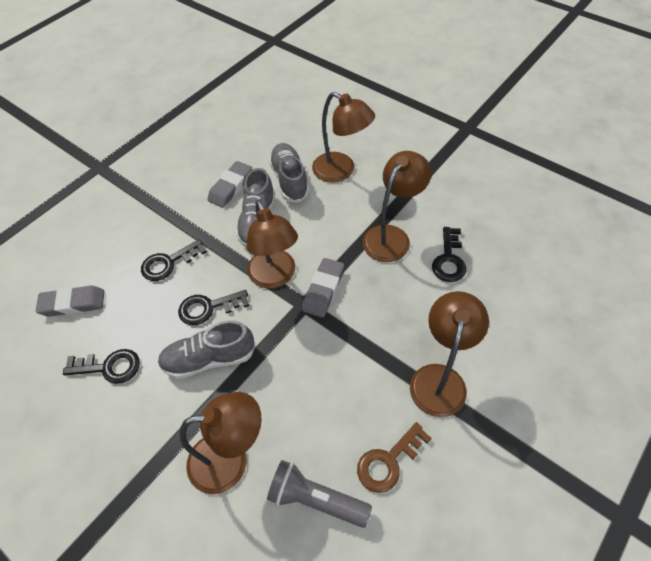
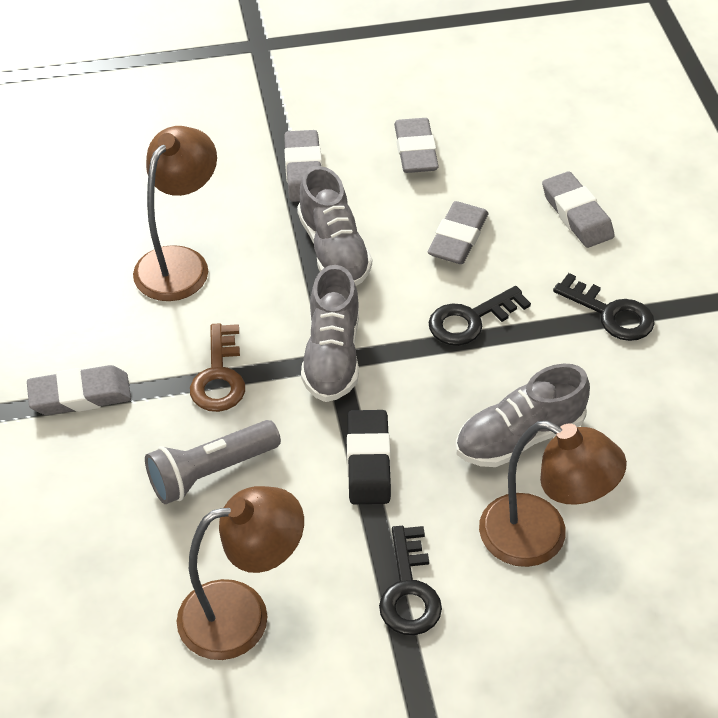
black eraser: none = 0 -> [347,410,391,504] = 1
black key: [63,349,140,384] [141,239,207,281] [178,290,249,325] [432,227,466,282] = 4 -> [379,526,442,635] [428,286,531,346] [553,273,655,341] = 3
brown lamp: [180,392,261,494] [246,200,298,289] [312,92,375,183] [363,151,431,262] [410,291,489,417] = 5 -> [133,126,217,301] [177,486,304,660] [479,421,627,567] = 3
grey eraser: [36,286,104,317] [208,161,252,208] [302,258,344,318] = 3 -> [27,365,131,415] [284,130,322,202] [394,118,439,173] [427,201,488,264] [542,171,615,248] = 5

